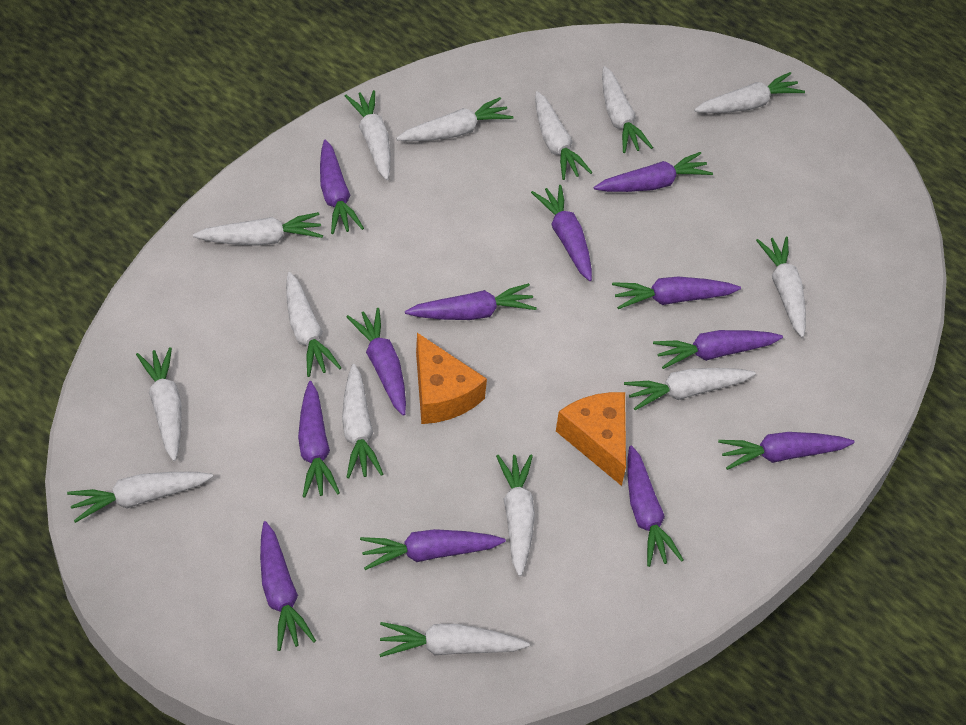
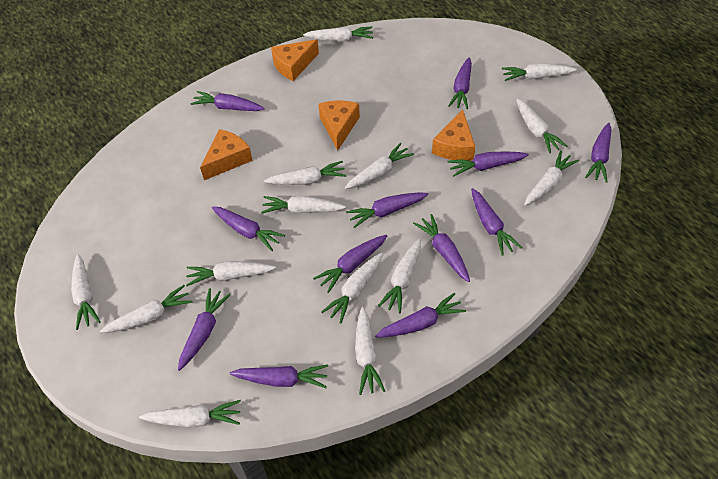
orange cheese: [416,333,487,424] [556,392,626,486] = 2 -> [200,129,253,180] [271,39,319,81] [318,101,360,150] [432,110,475,161] = 4

